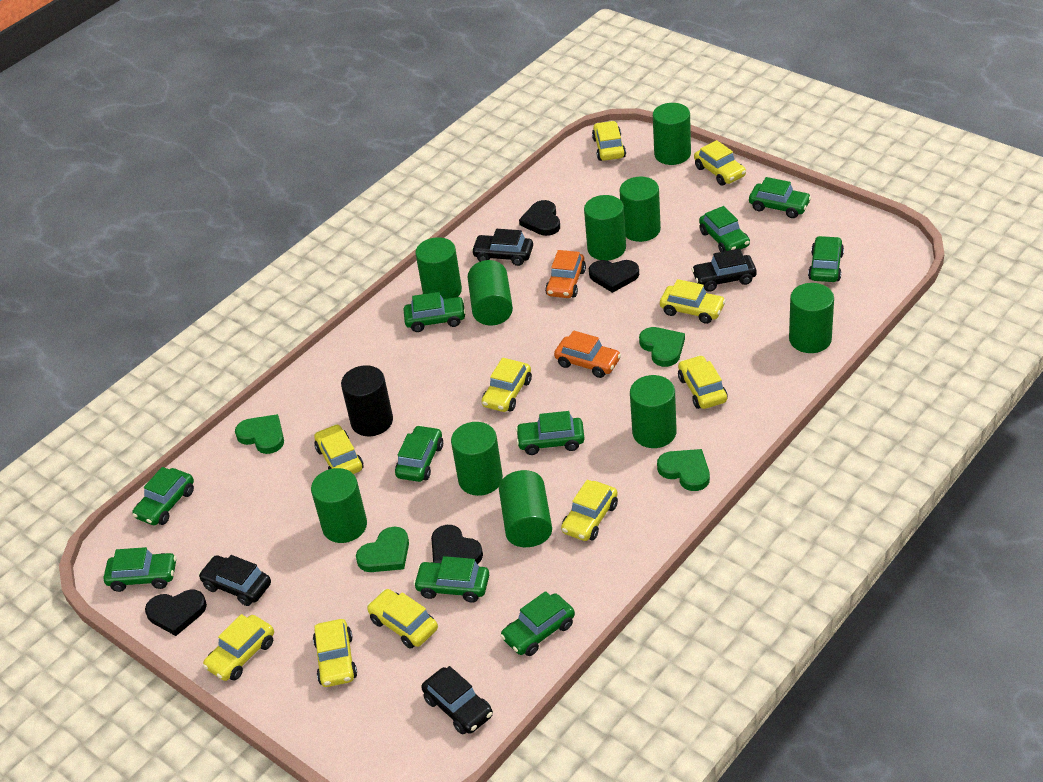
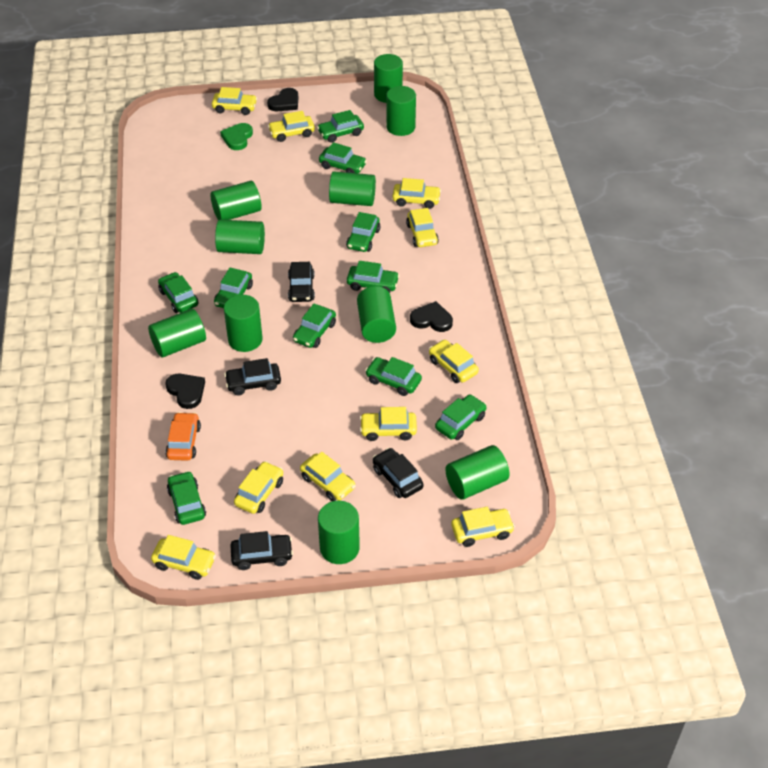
black cylinder: [341,365,393,436] = 1 -> none = 0
black heart: [145,590,207,636] [431,525,483,564] [519,200,560,236] [589,260,639,293] = 4 -> [165,374,205,409] [267,88,299,111] [410,301,453,332] = 3
green heart: [235,414,284,454] [356,527,409,572] [639,327,685,367] [657,449,710,491] = 4 -> [220,123,253,150] = 1
orange car: [545,250,586,298] [554,331,621,378] = 2 -> [165,412,201,461] = 1

